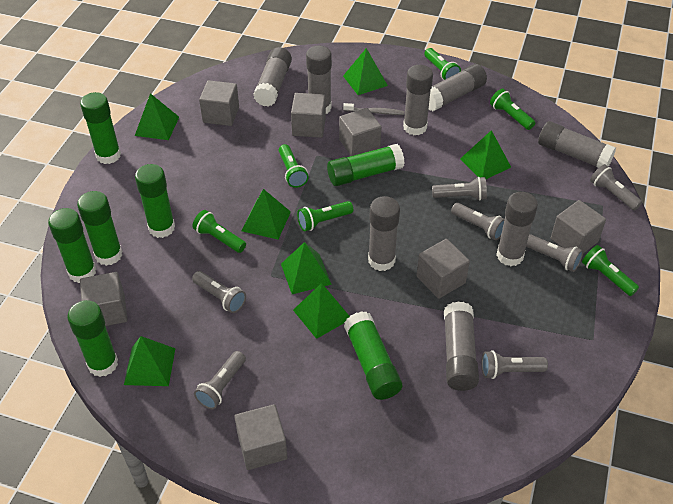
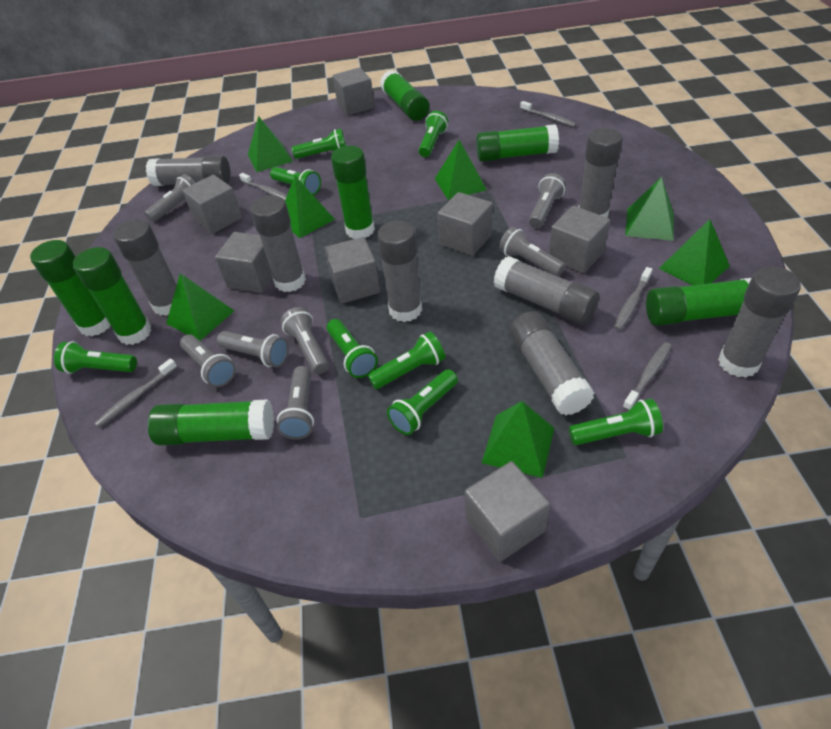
green flashlight: [192,210,246,253] [279,144,309,188] [297,201,353,231] [424,48,461,80] [490,89,535,130] [582,245,639,296] = 6 -> [54,341,137,374] [270,167,321,195] [292,129,346,159] [327,319,378,378] [368,332,445,389] [387,369,458,435] [419,111,448,157] [569,399,663,445] = 8
grey toothbrush: [343,103,405,115] = 1 -> [94,358,177,427] [239,173,287,201] [520,101,577,127] [614,267,652,330] [623,342,671,411] = 5

